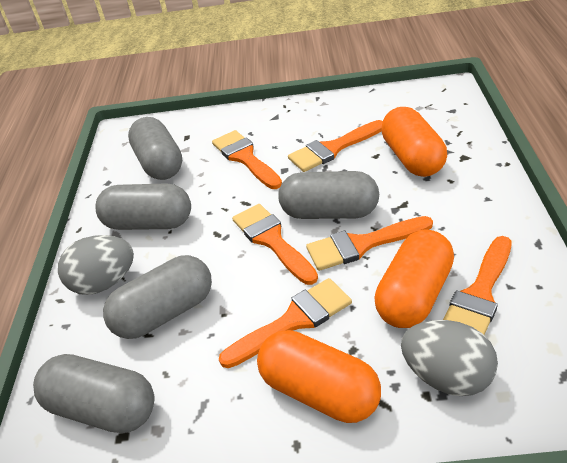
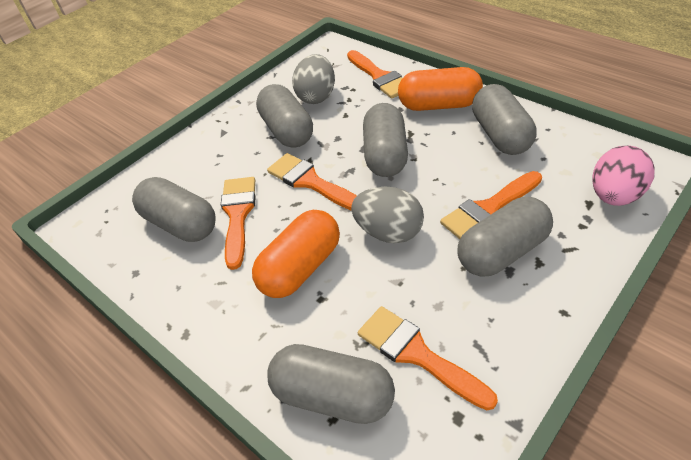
grey capsule: [33,354,154,433] [95,183,191,230] [103,255,212,339] [128,117,182,180] [278,171,379,219] = 5 -> [132,177,216,242] [256,84,313,148] [267,344,395,424] [363,103,408,177] [457,197,553,276] [472,84,536,155] = 6
orange brush: [212,130,282,189] [219,278,352,368] [232,204,318,285] [288,120,382,172] [306,216,433,271] [443,236,512,335] = 6 -> [221,177,256,270] [267,153,357,211] [347,50,402,98] [358,306,498,410] [440,171,542,239] = 5
orange capsule: [257,330,381,423] [374,229,454,328] [381,107,447,177] = 3 -> [252,210,340,298] [398,67,483,111] = 2
pink egg: none = 0 -> [592,146,654,206] = 1

